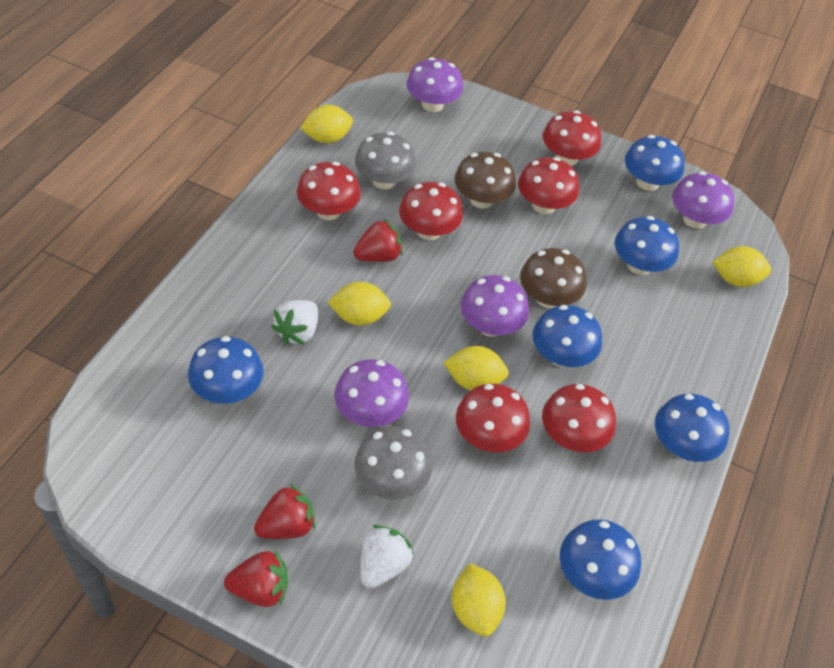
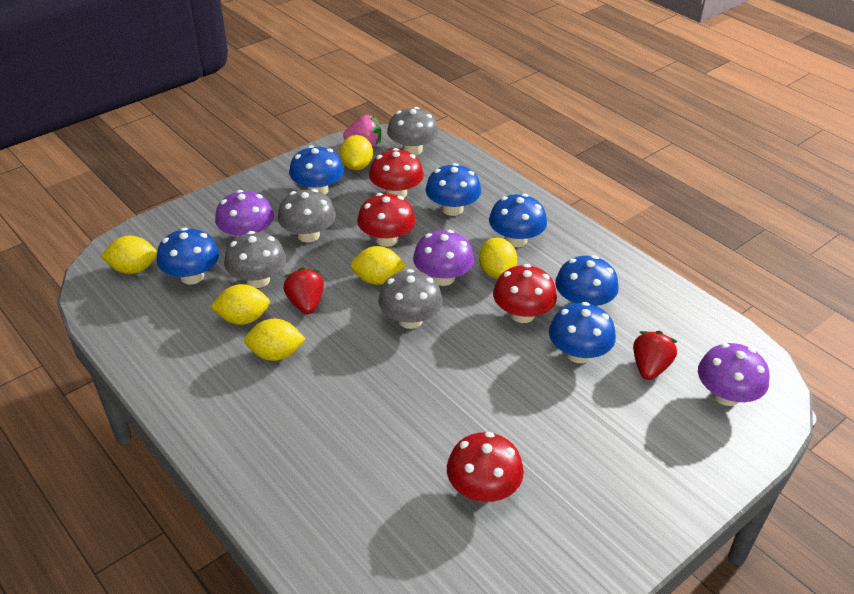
brown mushroom: [454,152,516,209] [520,248,586,308] = 2 -> none = 0
grey mushroom: [354,426,432,500] [355,132,416,189] = 2 -> [224,231,286,288] [278,189,336,242] [378,269,443,329] [387,107,439,155] = 4
pink strawberry: none = 0 -> [343,115,381,147] = 1
purple mushroom: [334,359,409,427] [407,57,463,112] [461,275,529,337] [672,171,734,229] = 4 -> [215,190,274,238] [413,230,474,286] [698,343,769,406] = 3
red mushroom: [297,162,361,220] [399,182,463,240] [456,384,530,452] [518,157,579,214] [542,384,616,452] [543,110,601,166] = 6 -> [357,193,416,247] [369,148,424,198] [447,432,524,502] [493,264,557,323] = 4
red strawberry: [224,550,288,607] [254,483,316,539] [353,218,403,262] = 3 -> [283,267,324,314] [633,331,677,380] = 2
white strawberry: [272,300,318,345] [360,525,414,589] = 2 -> none = 0
yellow lemon: [300,105,353,143] [327,282,391,326] [444,346,509,390] [452,563,506,637] [713,246,771,287] = 5 -> [100,236,157,274] [211,284,270,325] [244,319,306,361] [340,135,373,170] [350,246,407,285] [479,238,517,279] = 6

